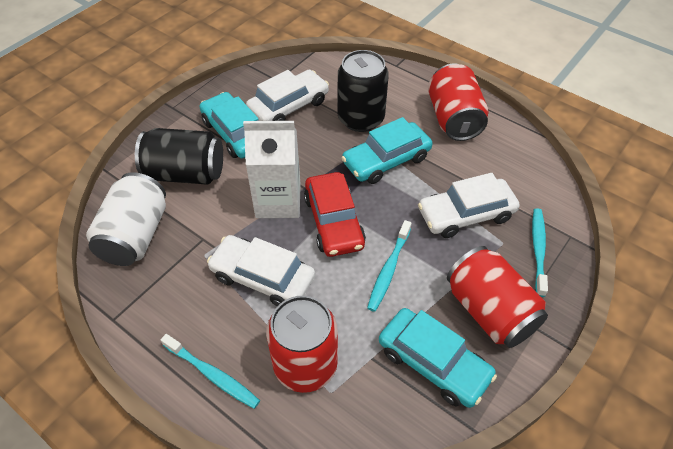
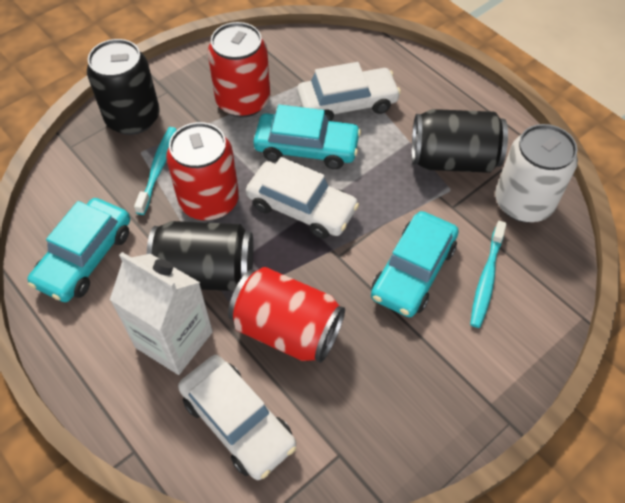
black can: [135,128,223,185] [338,50,389,132] = 2 -> [87,39,160,135] [147,221,254,291] [412,109,508,173] = 3
red car: [304,172,366,257] = 1 -> none = 0
turquoise toothbrush: [161,334,260,409] [367,220,412,312] [532,208,548,297] = 3 -> [134,127,177,215] [470,221,507,328] = 2

